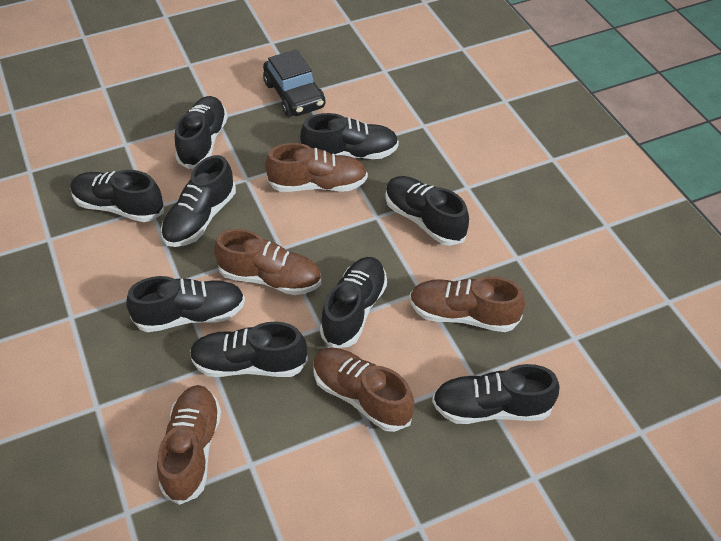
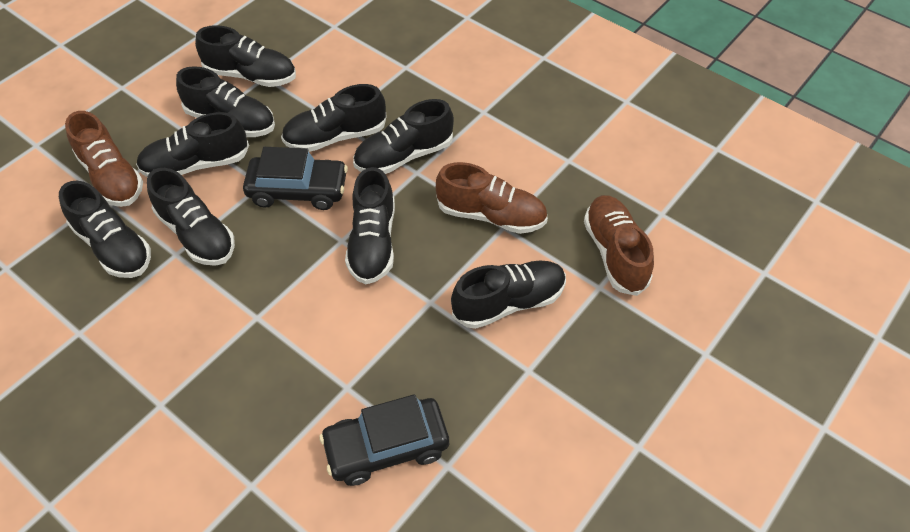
black car: [263,49,326,117] = 1 -> [243,147,348,210] [319,394,449,486] = 2
brown shoe: [157,385,221,505] [214,229,321,295] [265,143,368,192] [314,347,414,432] [410,276,525,332] = 5 -> [65,111,143,207] [436,162,548,234] [584,195,654,296] = 3

